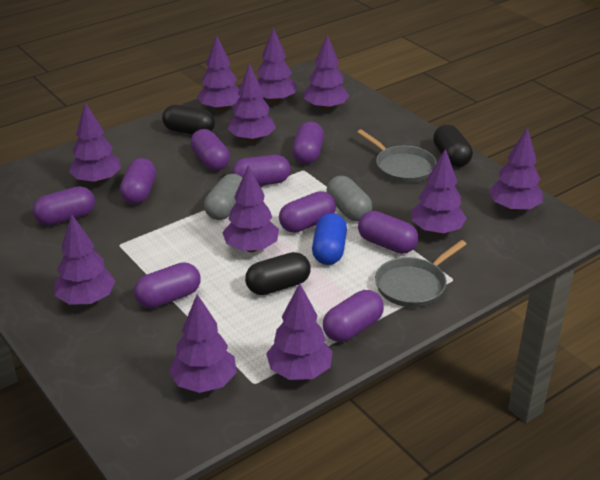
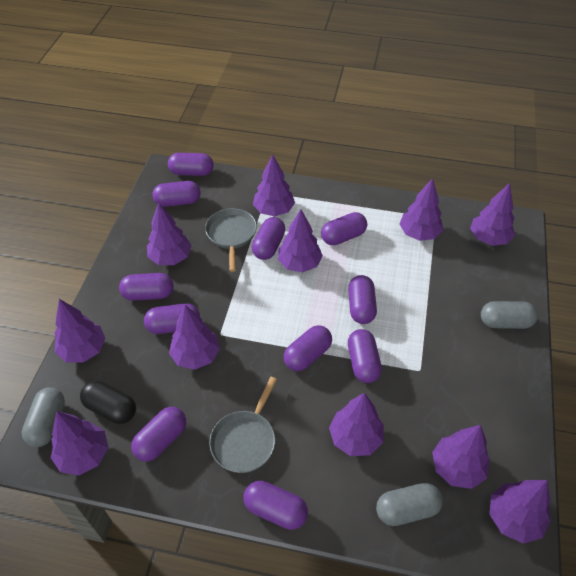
black capsule: [162,105,215,134] [245,252,311,295] [433,125,473,167] = 3 -> [80,381,136,424] = 1
blue capsule: [312,213,347,265] = 1 -> none = 0
grey capsule: [204,174,243,220] [327,176,372,222] = 2 -> [21,387,65,447] [376,483,443,526] [481,301,538,329] = 3
purple capsule: [33,186,95,226] [120,158,156,204] [134,262,200,308] [190,129,230,171] [232,155,290,186] [279,191,336,233] [292,122,324,164] [323,290,384,342] [358,211,418,254] = 9 -> [119,273,174,301] [131,407,186,461] [144,303,200,334] [153,181,201,207] [168,153,214,176] [244,481,308,530] [252,217,285,260] [284,325,332,371] [321,212,367,245] [348,275,377,324] [348,329,382,383] = 11

